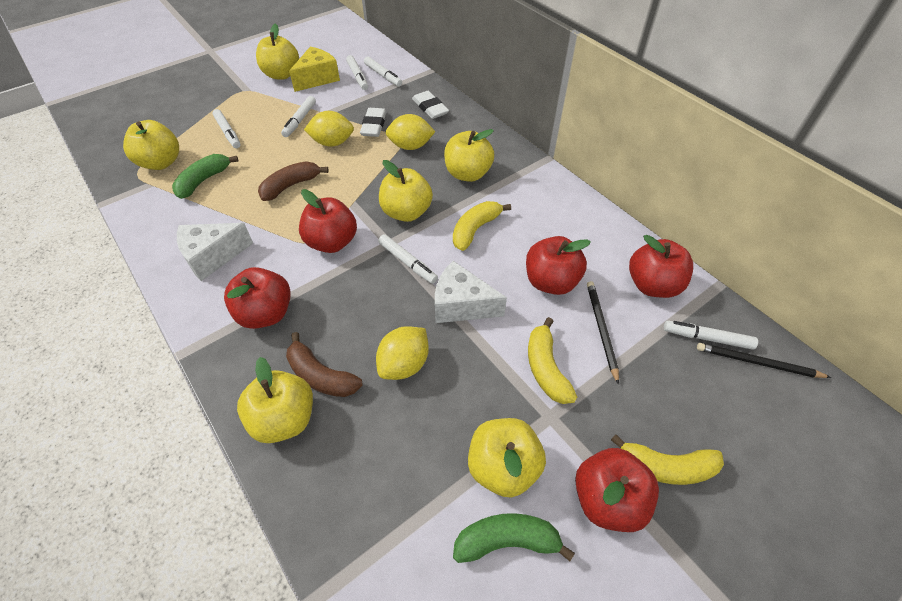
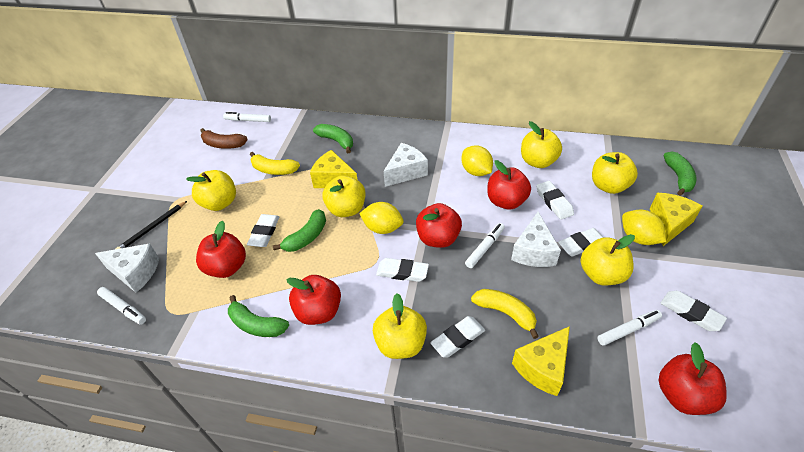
black pencil: [587,281,619,385] [697,343,831,378] = 2 -> [116,201,187,249] = 1
brown banana: [258,161,329,201] [286,332,362,397] = 2 -> [200,128,248,149] = 1
green banana: [172,154,238,199] [453,513,575,563] = 2 -> [228,295,289,337] [273,209,326,252] [313,124,353,153] [664,152,696,196] = 4
white cheese: [177,223,253,281] [435,261,507,323] = 2 -> [95,243,159,293] [384,143,428,187] [511,212,561,267] = 3
white eraser: [360,108,386,137] [412,91,449,119] = 2 -> [247,214,279,247] [376,258,429,282] [430,316,485,358] [536,181,574,220] [558,228,604,256] [661,291,727,331] = 6
white marker: [212,109,241,148] [281,96,316,137] [346,55,368,90] [364,57,402,87] [378,234,438,284] [664,321,758,350] = 6 -> [97,287,146,325] [223,112,271,122] [465,223,505,268] [597,310,662,346] = 4
yellow banana: [453,201,511,251] [528,317,577,404] [611,434,724,485] = 3 -> [250,152,300,175] [471,289,539,339] = 2
yellow cheese: [289,47,340,92] = 1 -> [310,150,357,188] [512,326,570,396] [650,193,702,246] = 3

